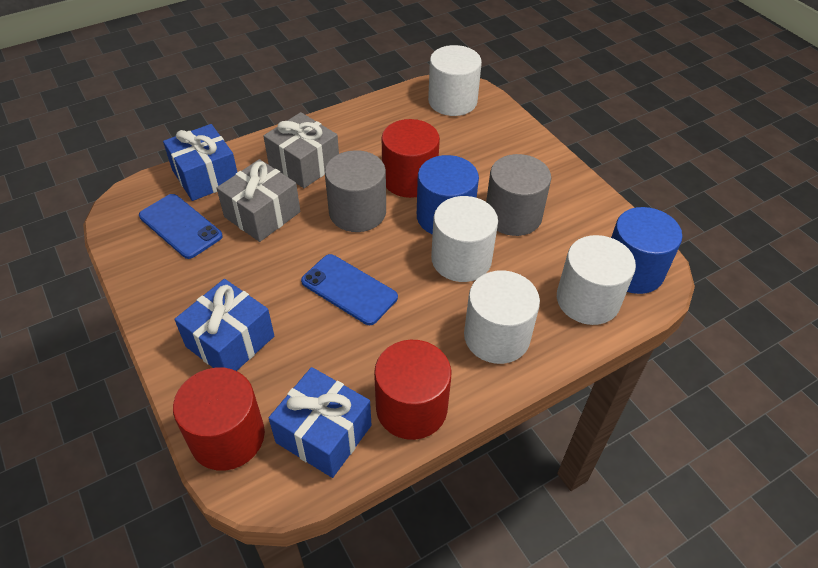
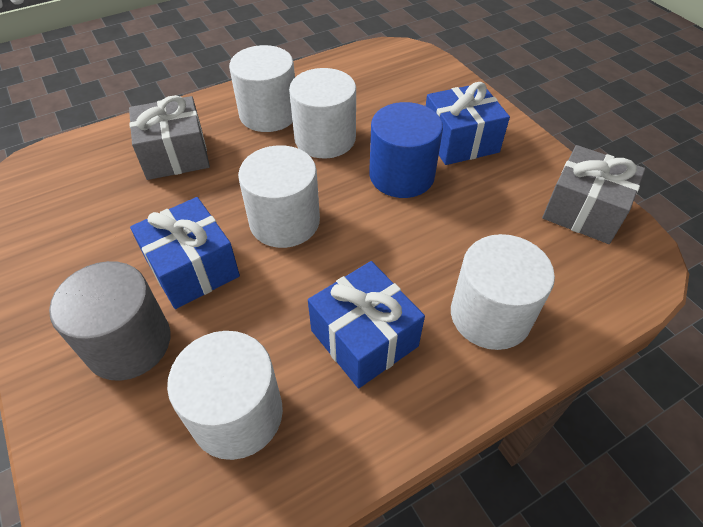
blue cylinder: [417,155,479,235] [611,207,682,294] = 2 -> [369,102,443,198] = 1
blue phone: [139,194,223,259] [301,254,398,325] = 2 -> none = 0
grey cylinder: [325,150,386,232] [486,154,551,236] = 2 -> [49,261,170,381] = 1
red cylinder: [173,368,265,471] [374,340,451,440] [382,119,440,198] = 3 -> none = 0
white cylinder: [428,45,482,116] [431,196,498,282] [464,271,540,364] [557,235,636,325] = 4 -> [167,331,283,460] [229,45,295,132] [238,145,320,248] [289,68,356,158] [451,234,555,350] = 5

